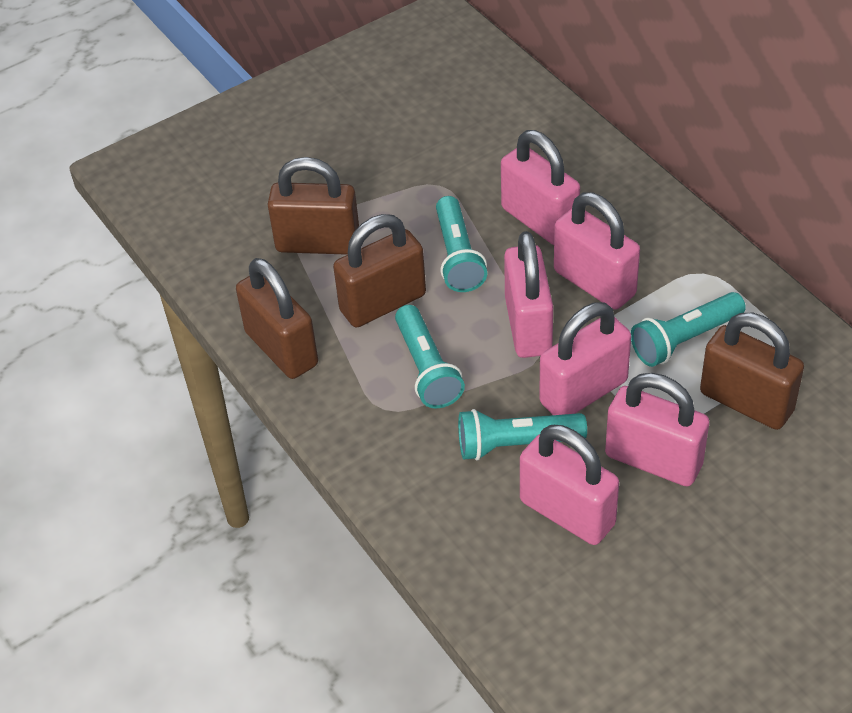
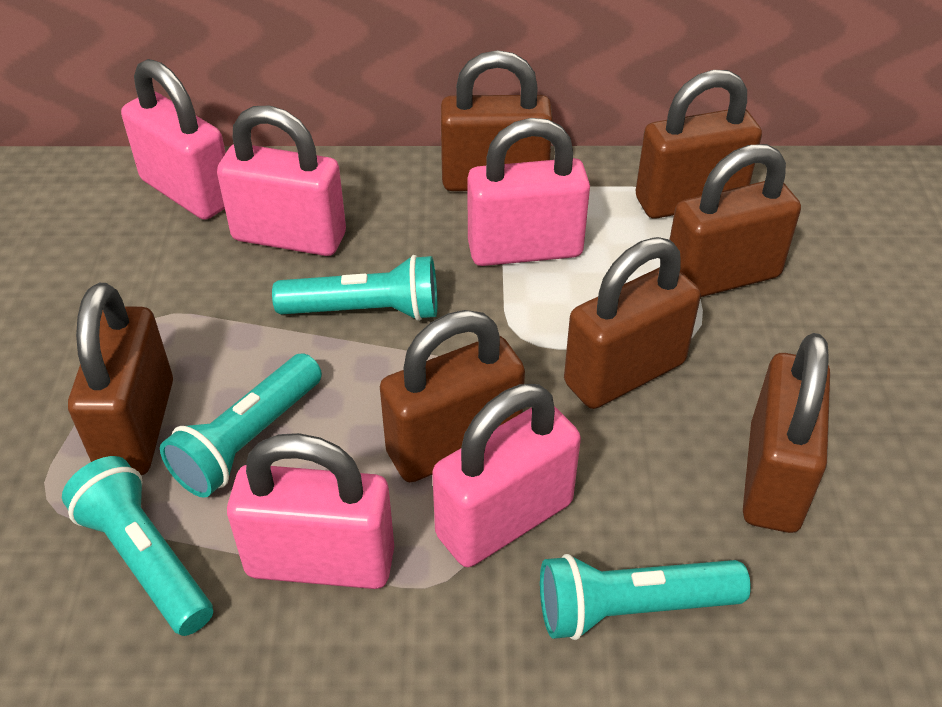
brown padlock: [236,258,318,379] [267,157,359,255] [333,214,426,327] [700,313,804,430] = 4 -> [68,283,173,475] [380,310,525,482] [441,50,553,191] [564,237,701,409] [636,70,762,219] [669,144,801,297] [743,333,830,533] = 7
pink padlock: [501,130,580,245] [504,231,553,358] [520,425,619,545] [539,302,631,415] [554,192,640,310] [605,373,709,487] = 6 -> [121,59,226,220] [217,106,346,256] [227,433,394,589] [432,384,581,567] [468,118,590,266] = 5

